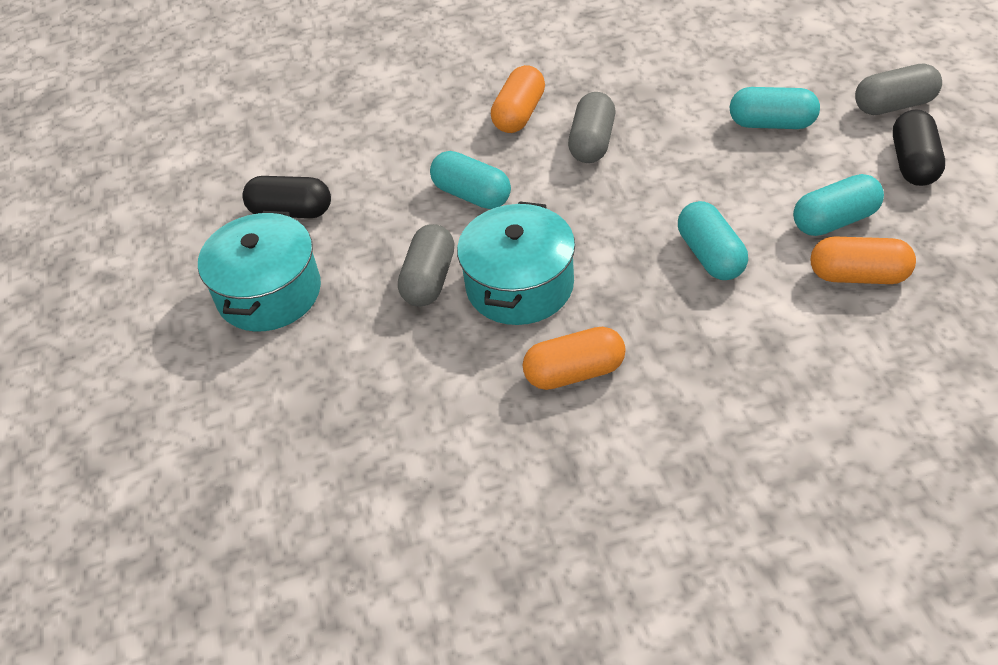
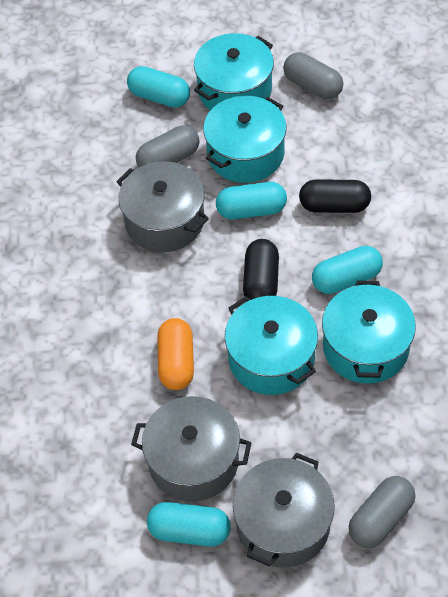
grey pot: none = 0 -> [116,161,209,252] [131,396,252,502] [233,453,335,568] = 3
orange capsule: [491,65,545,133] [523,327,626,390] [811,236,916,284] = 3 -> [157,318,194,390] = 1
turquoise pot: [198,211,321,331] [457,201,575,325] = 2 -> [194,33,274,110] [203,96,287,183] [225,296,318,395] [322,280,416,384] = 4

